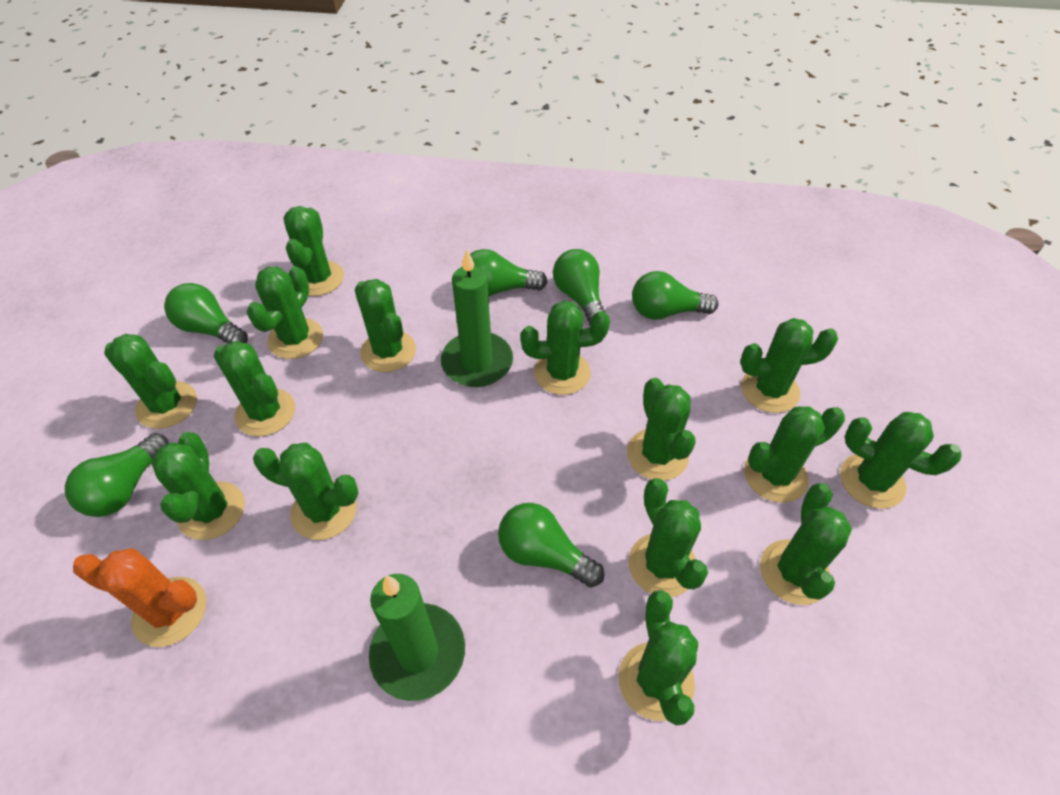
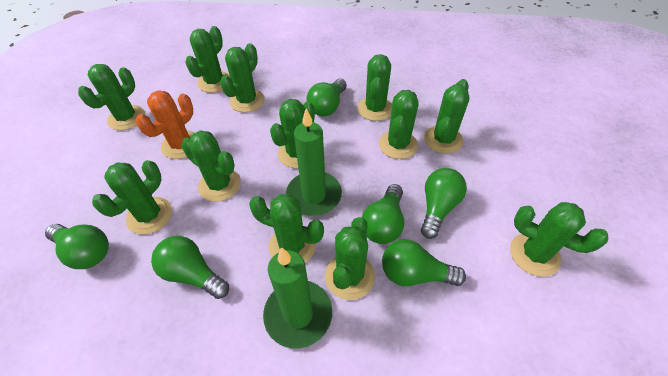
green cactus: [104,334,197,429] [151,432,245,540] [214,341,295,436] [246,266,323,359] [253,443,359,540] [283,206,344,296] [355,279,416,372] [521,301,610,395] [618,590,698,726] [627,378,696,481] [628,478,708,597] [740,318,838,413] [744,406,845,503] [760,483,852,605] [840,412,962,509] = 15 -> [78,64,145,130] [92,160,172,234] [181,130,241,202] [185,26,230,93] [220,43,265,112] [249,194,324,263] [270,99,315,168] [325,217,375,300] [357,54,392,121] [379,90,418,159] [424,79,469,154] [510,202,608,277] = 12

